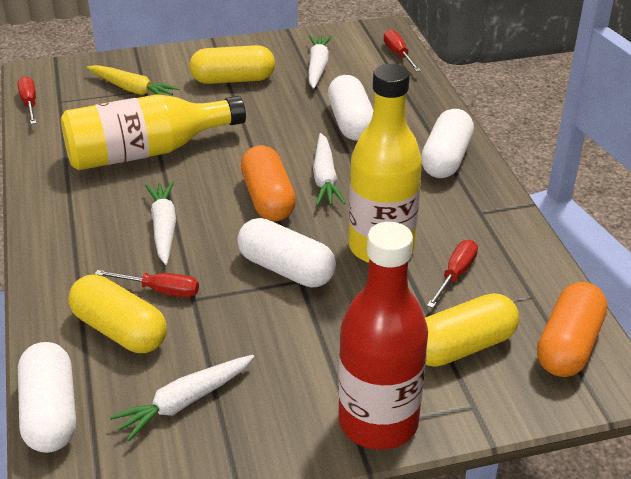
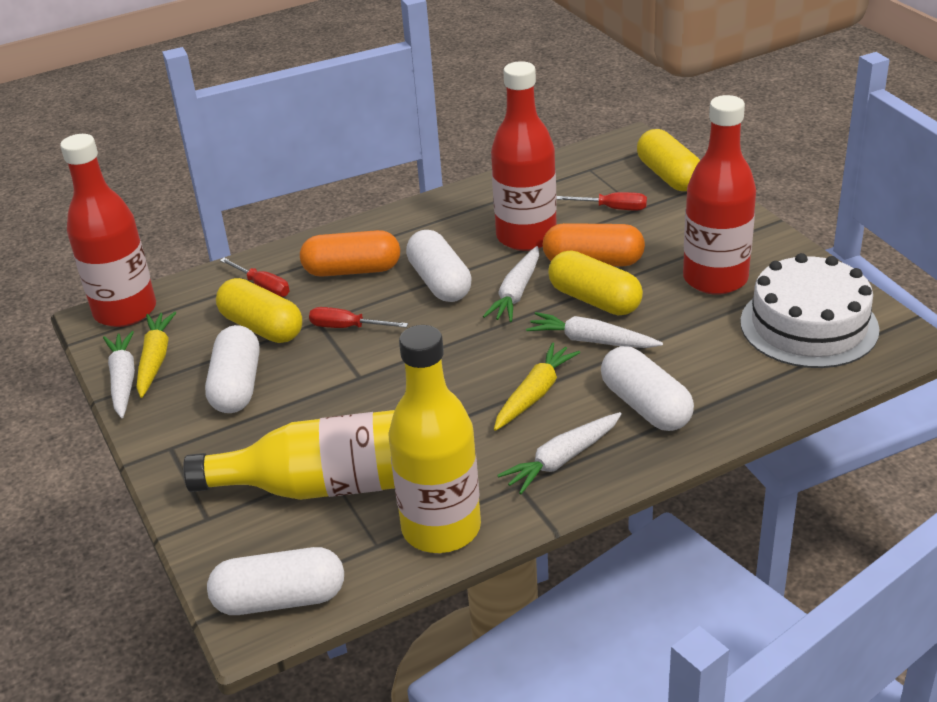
red bottle: [338,222,428,450] = 1 -> [60,134,156,327] [491,61,557,251] [683,95,756,295] = 3
red screwdriver: [17,76,36,124] [95,270,199,298] [384,30,421,72] [427,240,478,308] = 4 -> [220,258,290,297] [309,307,408,328] [556,192,647,210] = 3
white cake: none = 0 -> [740,253,880,368] = 1
yellow carrot: [87,65,180,95] = 1 -> [136,312,176,398] [494,343,580,431] = 2

